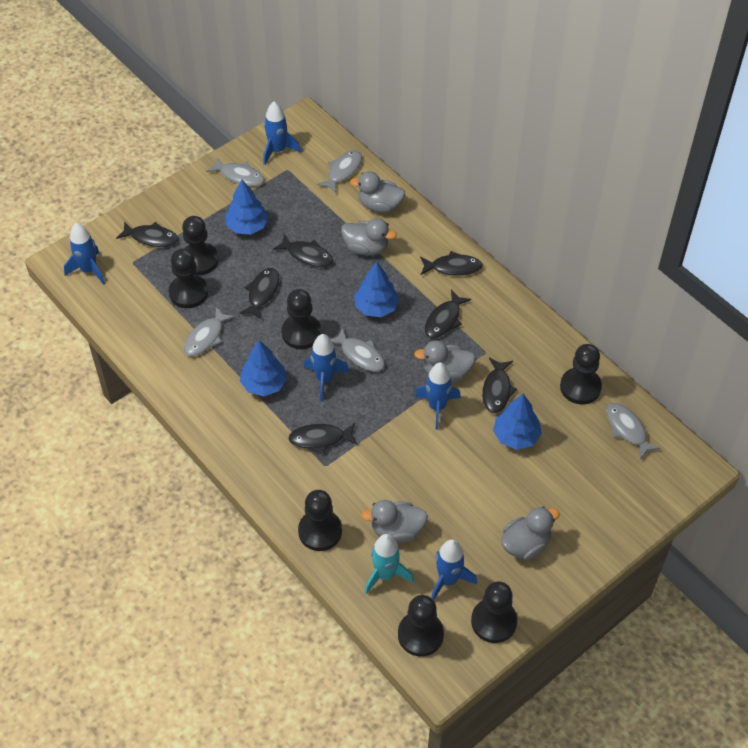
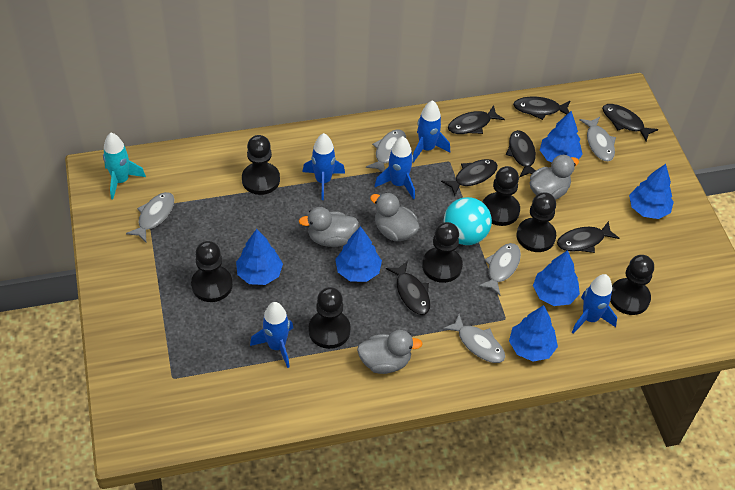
blue tree: [226,180,268,235] [240,340,287,396] [355,262,400,317] [493,394,542,450] = 4 -> [236,229,283,285] [335,226,382,282] [509,305,558,362] [533,250,580,306] [540,111,583,162] [629,164,674,219] = 6
grey duck: [341,218,397,256] [350,171,405,213] [361,500,428,543] [414,340,476,382] [501,506,560,560] = 5 -> [298,207,359,247] [357,330,423,374] [370,192,420,241] [530,154,579,200] = 4
turquoise ball: none = 0 -> [443,197,492,245] = 1

